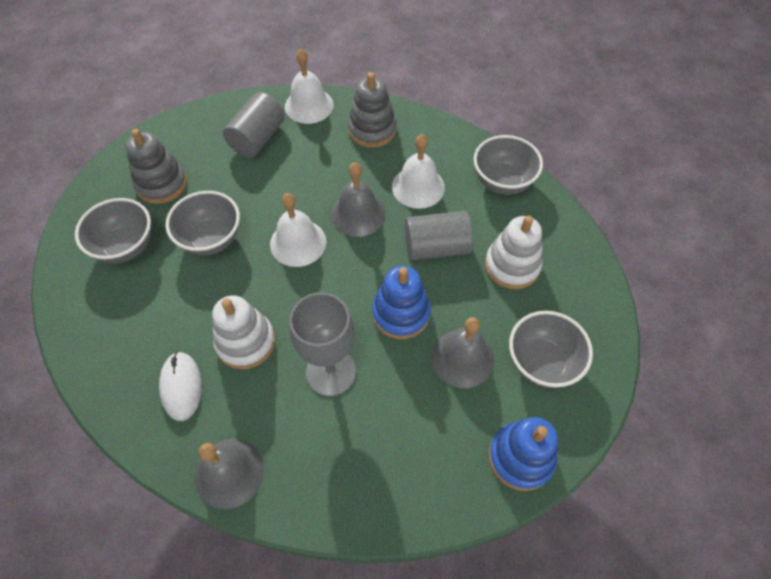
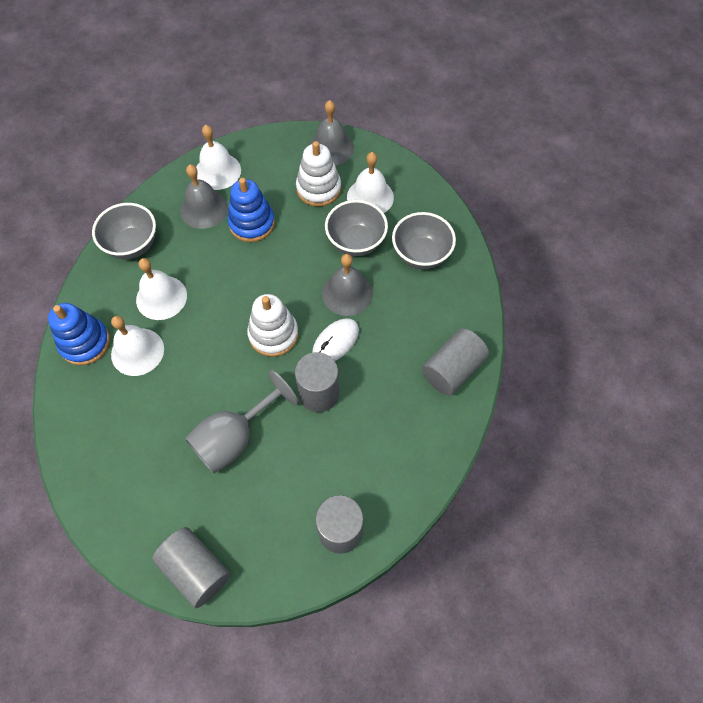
grey bowl: [75,198,151,264] [165,191,240,256] [474,135,543,195] [509,311,593,388] = 4 -> [92,203,156,259] [325,200,388,256] [392,212,456,269] = 3
grey cylinder: [223,92,285,158] [405,211,473,261] = 2 -> [152,527,230,608] [295,352,339,412] [316,495,364,554] [422,328,489,396] = 4
grey stacking toy: [126,129,187,204] [348,72,397,148] = 2 -> none = 0
white bell: [270,193,326,267] [285,49,333,124] [392,134,445,209] = 3 -> [111,316,164,376] [136,258,187,320] [196,125,241,190] [347,152,394,213] = 4

